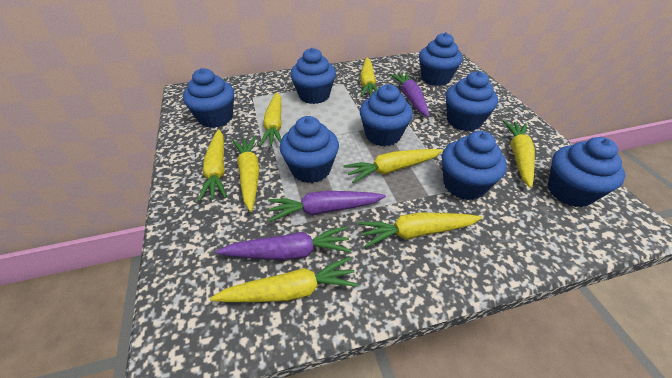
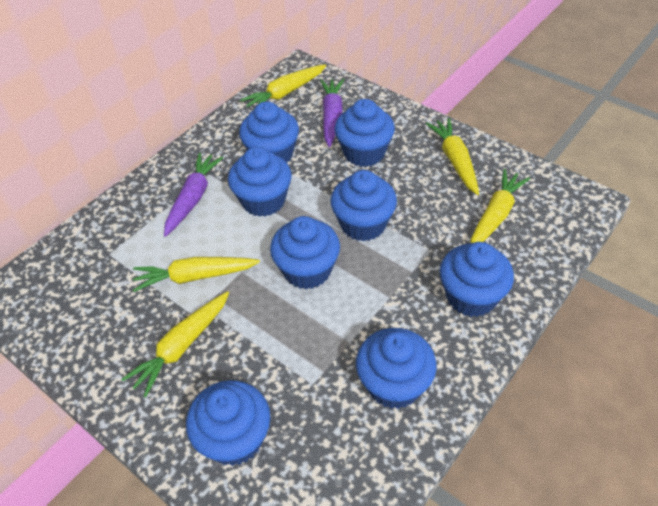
purple carrot: [216,226,351,260] [268,191,386,222] [390,72,430,118] = 3 -> [164,153,223,237] [320,79,344,147] = 2
yellow carrot: [198,129,227,202] [210,257,359,302] [232,136,259,212] [259,92,282,146] [343,149,443,183] [358,212,482,247] [360,58,378,97] [503,121,535,188] = 8 -> [121,291,229,397] [133,257,260,292] [240,64,326,107] [426,118,479,195] [470,169,530,243] = 5

